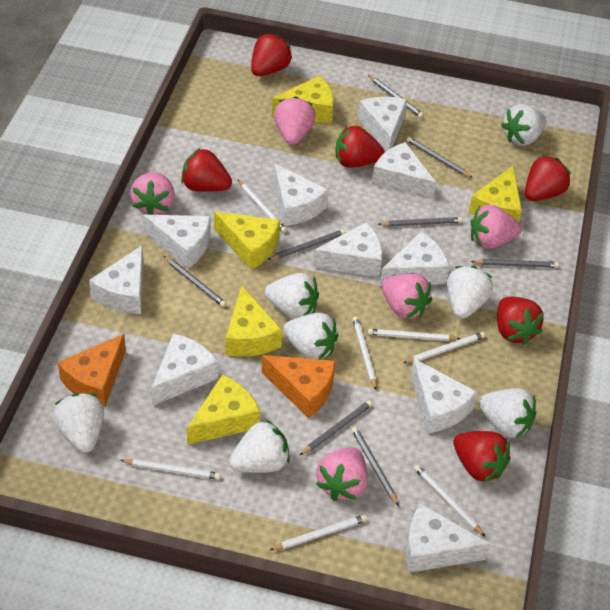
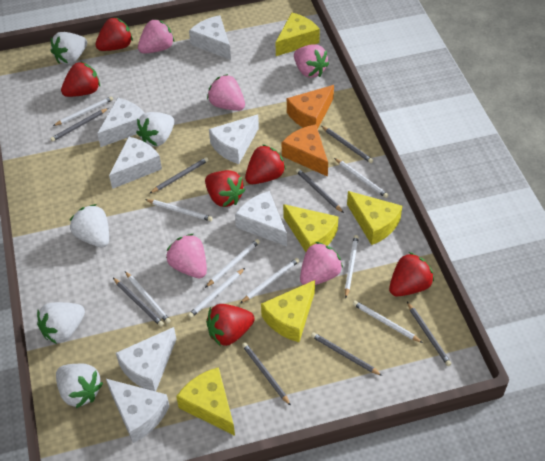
white cheese: [89,245,143,314] [143,215,210,269] [151,333,218,406] [274,163,329,226] [313,222,382,277] [358,97,407,151] [372,142,436,200] [380,232,450,286] [406,503,490,573] [411,359,477,433] = 10 -> [97,98,145,147] [106,379,169,443] [109,136,162,189] [116,327,176,392] [189,15,231,60] [209,114,259,164] [235,191,287,246] = 7
white pencil: [120,459,221,480] [238,180,287,233] [270,515,367,550] [352,316,377,390] [368,329,460,341] [404,332,485,363] [414,465,486,537] = 7 -> [53,96,113,126] [125,271,171,324] [145,199,213,221] [188,268,245,318] [205,239,260,288] [240,258,299,303] [334,158,388,198] [345,235,359,298] [353,301,423,343] = 9
white strawberry: [52,393,104,453] [229,420,290,473] [265,273,319,319] [283,313,338,359] [447,266,493,319] [479,388,536,439] [501,104,547,146] = 7 -> [37,302,85,344] [51,32,87,64] [56,364,103,408] [70,204,109,248] [136,112,174,147] = 5

